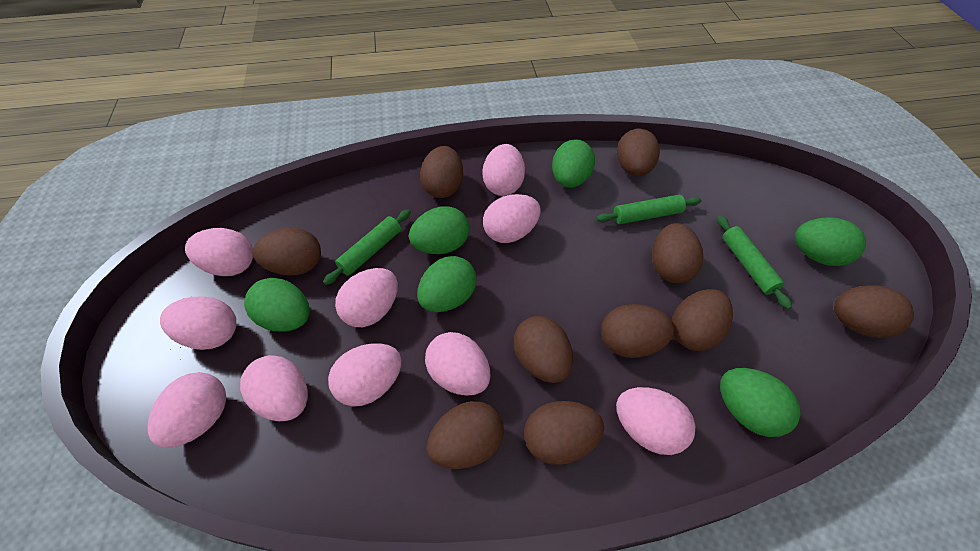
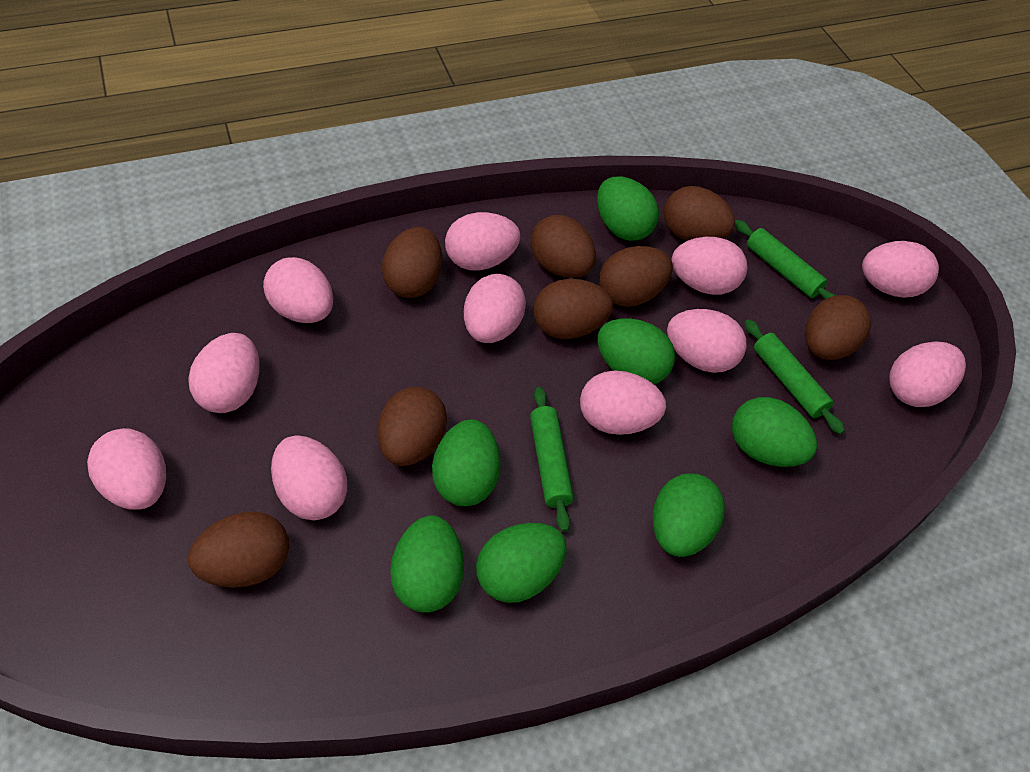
brown egg: [253,228,321,276] [420,146,463,198] [427,401,504,469] [514,316,573,383] [524,401,604,465] [601,304,675,358] [617,128,660,176] [652,223,703,283] [672,289,733,351] [834,286,914,338] = 10 -> [188,512,289,588] [378,387,447,466] [382,227,442,298] [530,215,596,278] [534,279,613,339] [599,246,673,307] [664,186,735,241] [805,295,871,360] = 8
green egg: [244,278,310,331] [409,206,469,254] [417,256,477,312] [552,139,595,188] [720,368,801,437] [795,217,866,266] = 6 -> [390,515,464,613] [432,419,500,506] [476,523,566,603] [597,176,659,241] [598,318,675,384] [653,473,725,557] [732,397,817,467] = 7
pink egg: [148,372,226,448] [160,296,236,350] [185,228,253,276] [240,355,308,421] [328,343,401,406] [335,268,398,327] [425,332,491,395] [482,144,525,196] [483,194,540,243] [616,387,695,455] = 10 -> [87,428,166,510] [189,333,260,413] [263,257,334,323] [271,435,347,520] [445,212,520,271] [464,274,526,343] [580,371,666,435] [667,309,747,373] [671,237,748,295] [862,241,939,298] [889,341,966,407] = 11

